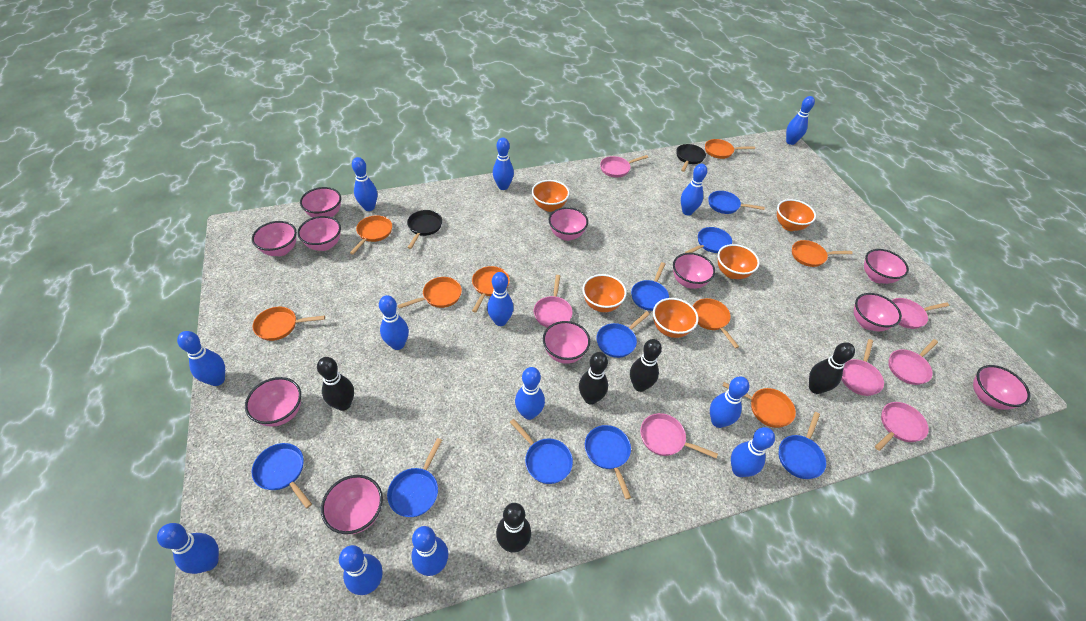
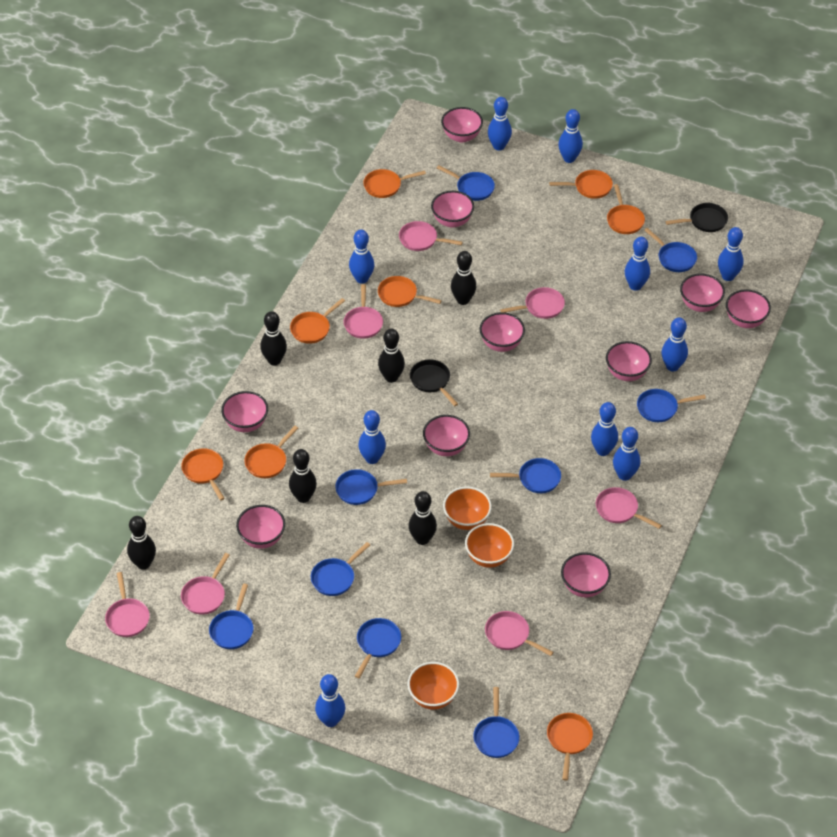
black bowling pin: [317,357,354,411] [496,503,531,552] [579,352,608,405] [630,339,662,392] [809,342,855,394] = 5 -> [127,516,156,570] [260,311,287,366] [289,449,317,503] [378,329,405,383] [409,491,437,545] [451,251,476,305] = 6
blue bowling pin: [157,523,219,574] [177,331,225,386] [339,545,382,595] [352,157,377,211] [379,295,409,350] [411,526,448,576] [487,272,514,326] [493,138,514,190] [515,367,545,420] [681,164,707,216] [710,376,749,428] [731,427,775,477] [786,96,815,145] = 13 -> [315,674,345,727] [349,230,374,284] [358,410,386,464] [488,97,512,151] [558,109,583,163] [591,402,618,456] [613,427,640,481] [625,237,650,291] [662,317,688,371] [718,227,744,281] = 10
orange bowl: [532,180,570,212] [582,274,627,312] [653,298,699,338] [718,244,760,279] [777,199,816,231] = 5 -> [407,662,459,710] [443,486,492,530] [465,523,514,568] = 3
pink bowl: [245,377,301,427] [252,221,297,256] [297,216,341,251] [300,187,341,218] [321,475,383,534] [543,321,590,364] [549,207,588,241] [673,253,715,289] [854,293,902,331] [864,249,909,284] [973,365,1030,410] = 11 -> [221,391,268,432] [236,505,285,549] [423,415,470,456] [431,191,474,228] [441,107,483,143] [480,312,525,352] [561,552,611,598] [606,341,652,381] [680,274,725,312] [726,289,771,328] = 10

